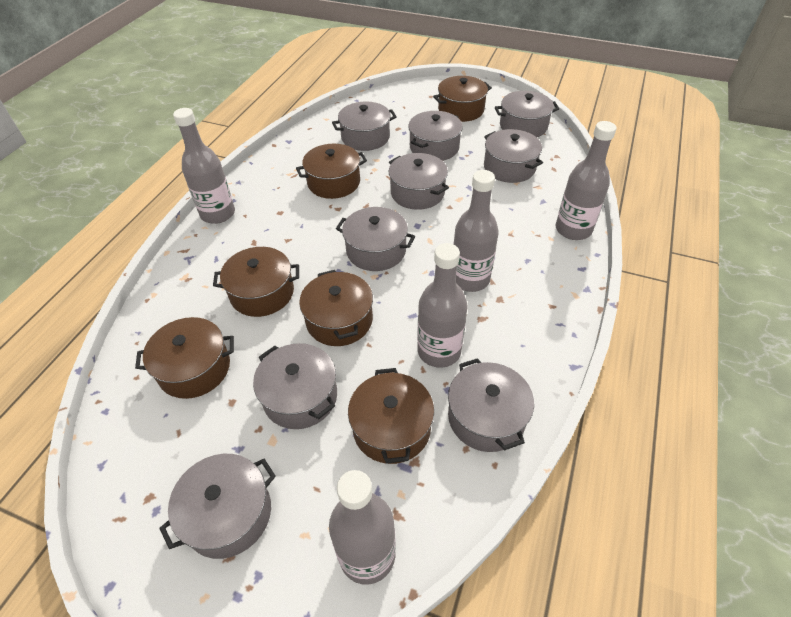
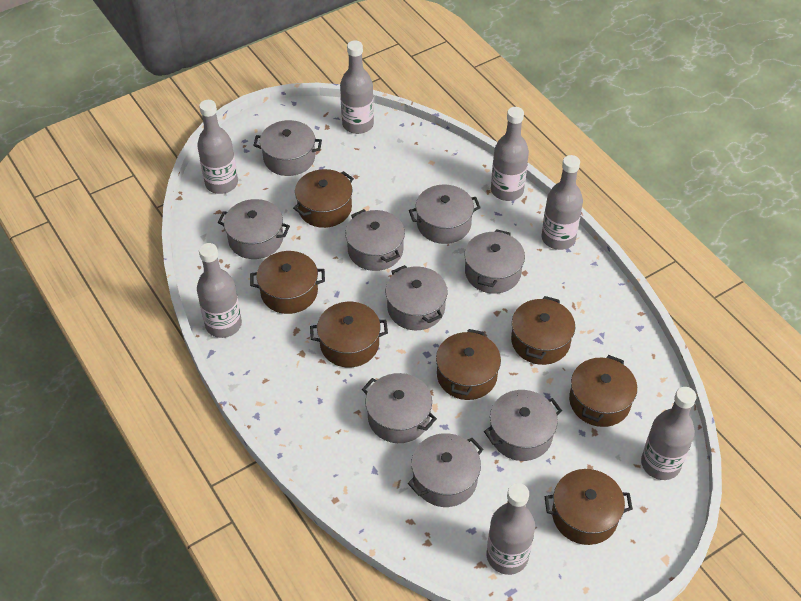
brown pot: [135,317,234,399] [213,247,299,317] [296,144,367,199] [299,270,373,346] [348,368,434,464] [433,76,492,122] = 6 -> [250,251,325,314] [293,169,354,228] [310,302,388,367] [436,329,501,400] [511,296,575,365] [544,469,633,545] [569,355,637,427] = 7
grey bottle: [173,108,235,224] [329,470,396,585] [417,243,467,368] [453,170,499,292] [556,121,617,240] = 5 -> [197,100,238,194] [197,243,242,338] [340,40,374,134] [487,483,535,575] [491,107,529,201] [542,155,583,250] [641,387,697,480] = 7

